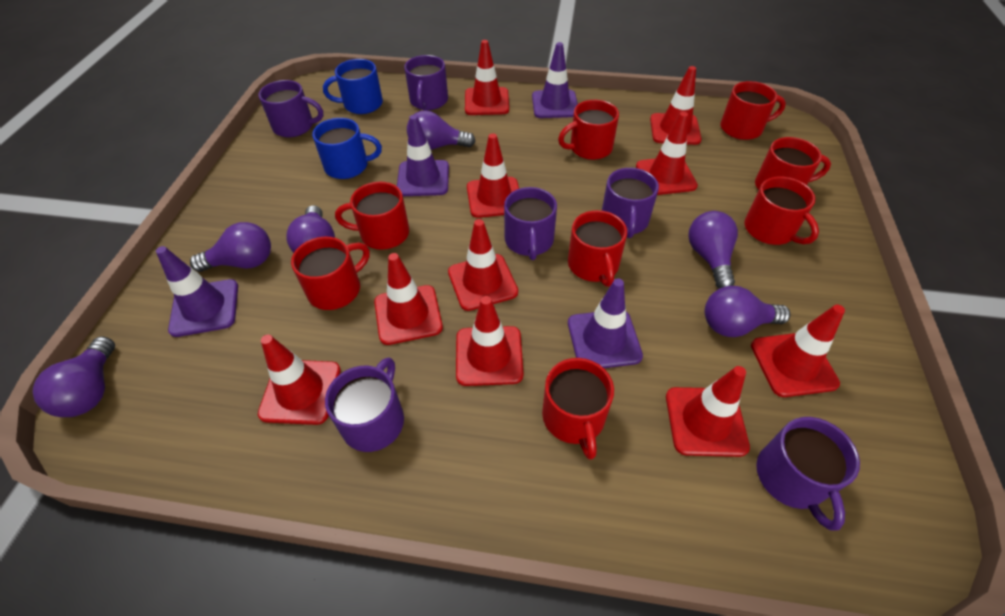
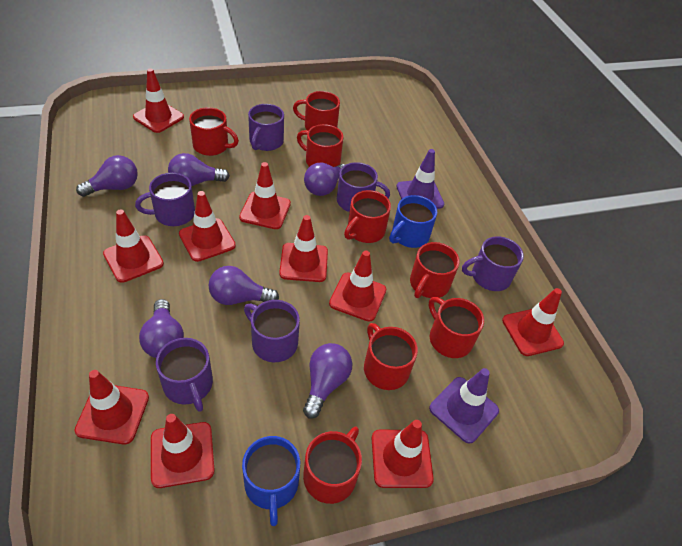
purple traffic cone: [156,246,238,337] [397,115,449,196] [532,42,578,118] [568,279,643,368] = 4 -> [396,149,444,209] [429,368,499,444] = 2

